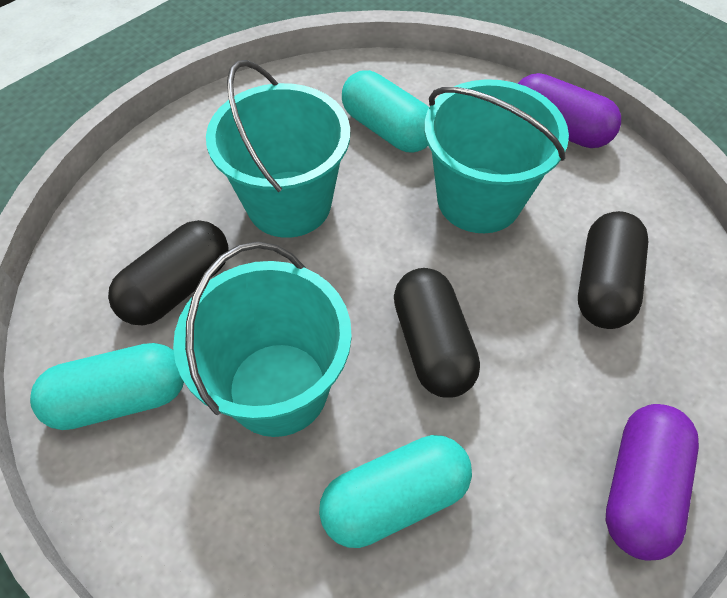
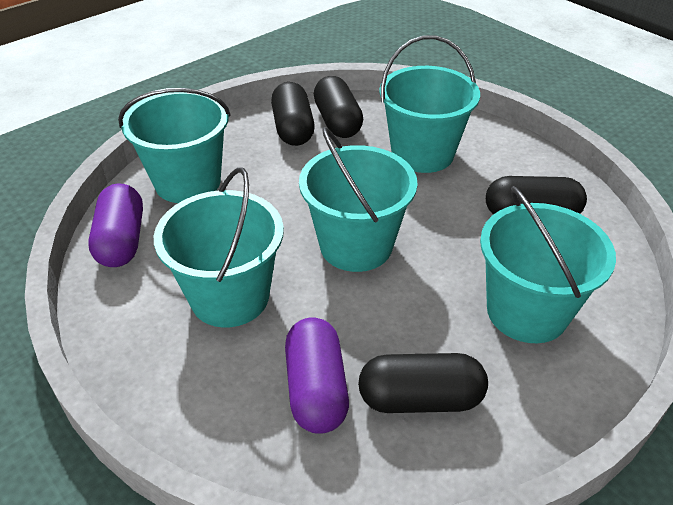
black capsule: [108,220,229,325] [394,268,480,398] [578,211,648,329] = 3 -> [271,82,315,146] [314,76,363,138] [358,353,488,413] [486,176,587,215] = 4
turquoise bucket: [173,242,352,437] [206,60,350,238] [424,79,569,233] = 3 -> [118,88,231,203] [154,167,284,328] [299,127,418,272] [379,35,480,173] [480,186,616,343] = 5
turquoise capsule: [30,343,184,430] [319,435,472,548] [342,70,429,153] = 3 -> none = 0

